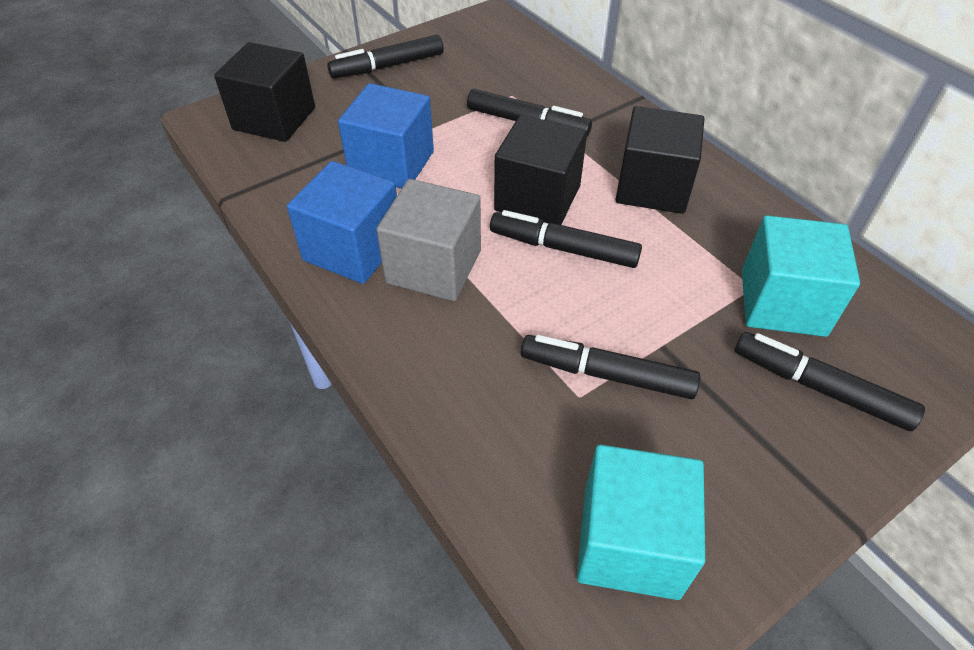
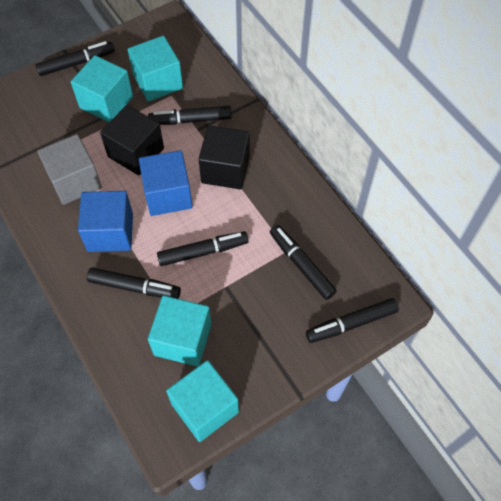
black cube: [214,42,315,142] [494,115,587,225] [615,106,704,214] = 3 -> [100,105,164,175] [198,125,250,190] = 2
black marker: [327,35,444,78] [467,89,592,137] [490,210,642,268] [521,335,700,399] [734,332,925,431] = 5 -> [36,41,115,76] [87,267,181,299] [148,106,232,125] [157,231,249,266] [270,225,337,300] [306,298,399,343] = 6
turquoise cube: [577,445,705,600] [742,215,860,337] = 2 -> [71,55,133,122] [128,36,183,102] [148,295,212,367] [166,360,239,442] = 4

